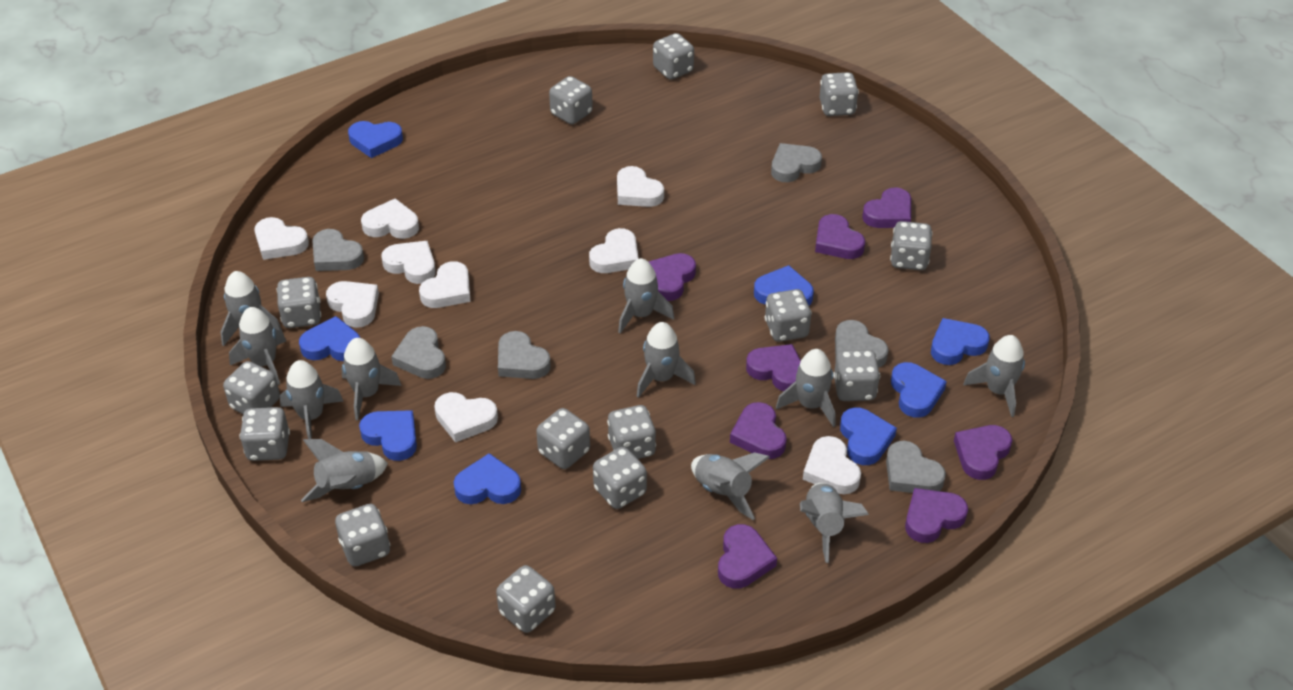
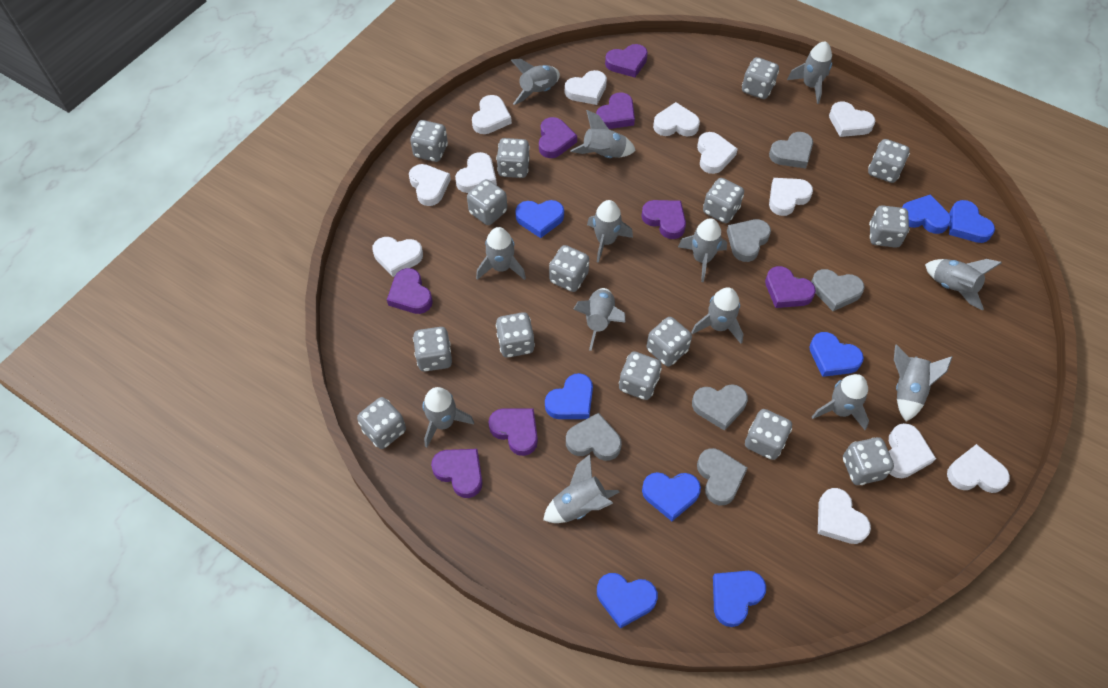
grey dice: [223,361,280,414] [239,407,290,461] [277,277,321,328] [335,504,390,567] [496,565,556,633] [536,408,590,469] [549,76,593,124] [593,447,647,509] [607,405,656,459] [653,33,694,80] [765,289,812,342] [819,72,859,116] [833,350,880,401] [890,221,932,270] = 14 -> [357,397,406,449] [410,120,448,162] [413,327,452,371] [467,179,507,225] [496,138,530,178] [496,312,535,358] [549,245,589,292] [619,351,662,400] [647,317,692,366] [703,178,744,223] [742,57,779,99] [745,409,792,460] [843,437,894,485] [868,139,910,183] [869,205,909,248] = 15
grey rocket: [221,271,282,346] [229,307,286,385] [280,360,343,439] [301,439,388,502] [341,338,402,420] [618,258,674,333] [637,322,696,398] [691,452,770,520] [776,349,835,427] [800,483,869,563] [963,335,1025,417] = 11 -> [423,387,474,447] [476,227,526,280] [511,59,560,105] [543,454,619,523] [570,110,636,158] [573,288,626,351] [587,200,633,263] [678,218,727,282] [691,287,743,344] [787,41,832,104] [812,374,869,430] [894,345,952,421] [925,259,1002,310] = 13
white heart: [254,217,309,260] [326,281,379,328] [361,198,419,239] [381,241,436,284] [419,261,471,308] [434,392,498,442] [589,228,639,273] [617,166,664,207] [803,436,861,494] = 9 -> [372,237,423,277] [409,164,451,206] [455,152,497,193] [472,95,512,134] [565,70,607,105] [653,102,700,137] [697,132,738,174] [769,178,813,216] [818,488,871,544] [829,102,875,137] [889,423,936,478] [947,444,1010,493] = 12

